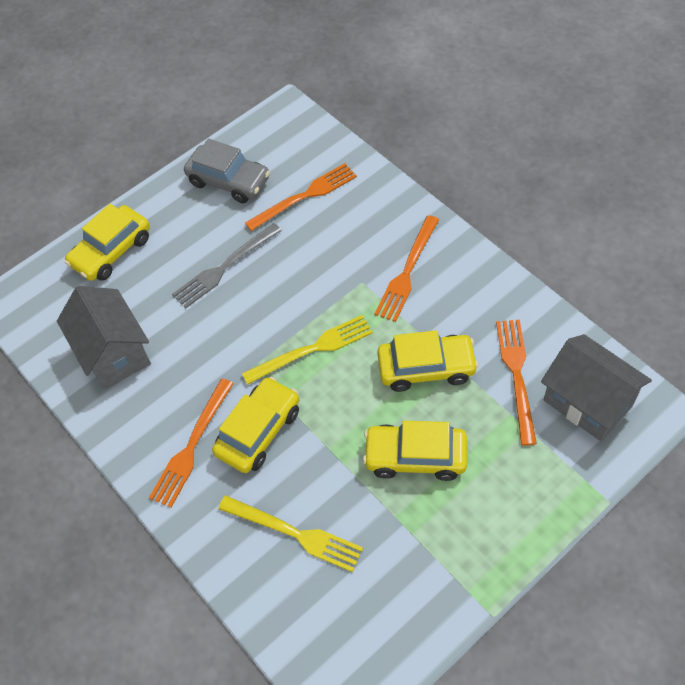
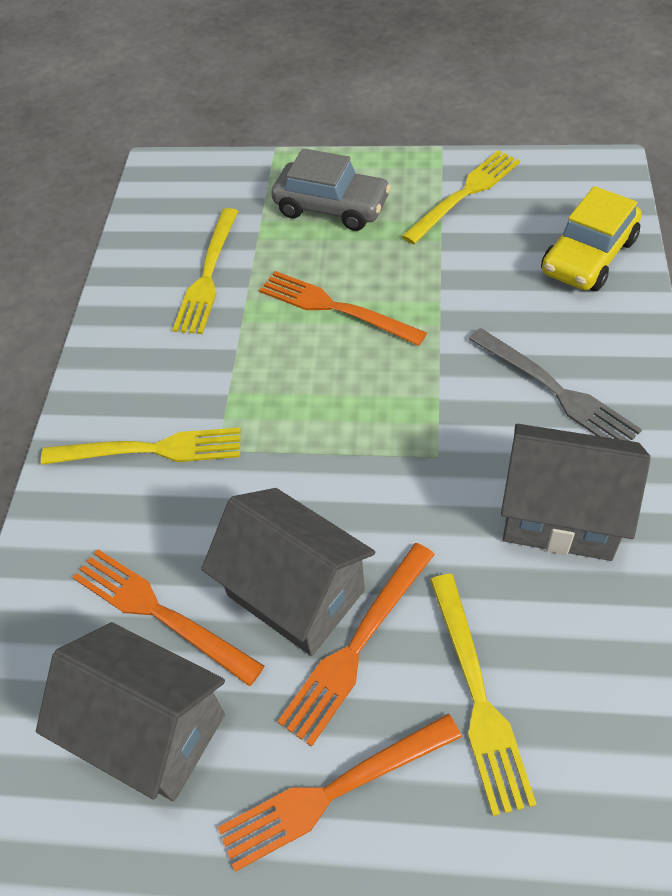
grey house: [57,286,151,389] [541,334,652,442] = 2 -> [36,622,225,802] [201,488,375,656] [501,424,651,561] = 3
yellow car: [65,204,150,281] [212,377,299,473] [363,421,467,481] [377,330,478,392] = 4 -> [541,186,642,291] = 1
yellow fork: [218,495,363,572] [242,315,373,385] = 2 -> [41,428,241,465] [172,208,238,334] [401,150,520,244] [430,574,537,816] = 4

